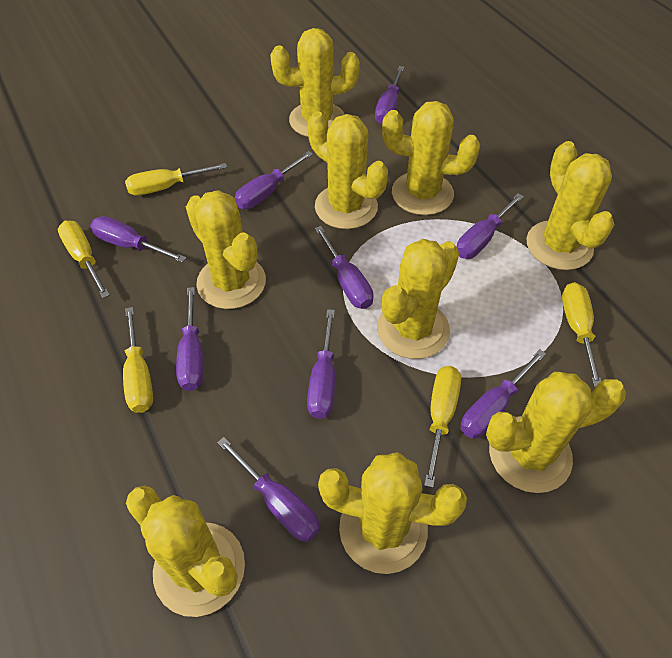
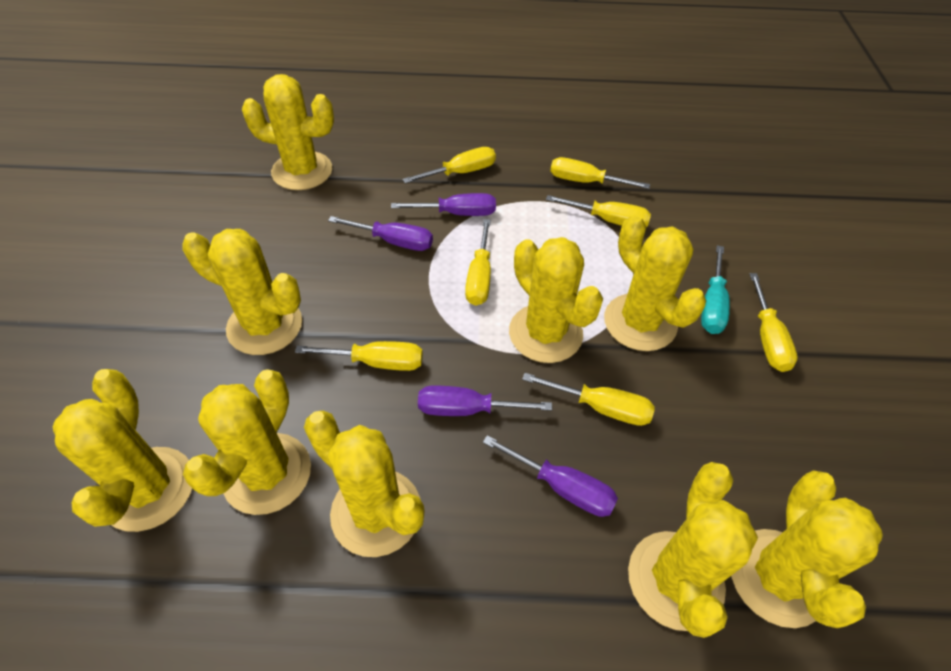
purple screwdriver: [90,216,186,263] [176,287,203,391] [217,437,320,542] [235,151,313,209] [307,309,335,419] [315,226,374,309] [375,66,404,124] [456,193,524,259] [461,349,546,438] = 9 -> [328,216,433,251] [391,193,496,216] [418,386,552,416] [483,435,618,517] = 4
turquoise screwdriver: none = 0 -> [701,245,730,334] = 1
yellow screwdriver: [58,221,110,298] [123,307,153,413] [125,163,227,195] [424,366,461,488] [562,282,601,387] = 5 -> [295,341,423,371] [403,147,496,184] [465,219,491,306] [522,373,655,426] [546,195,651,227] [550,157,650,189] [750,273,798,372] = 7

